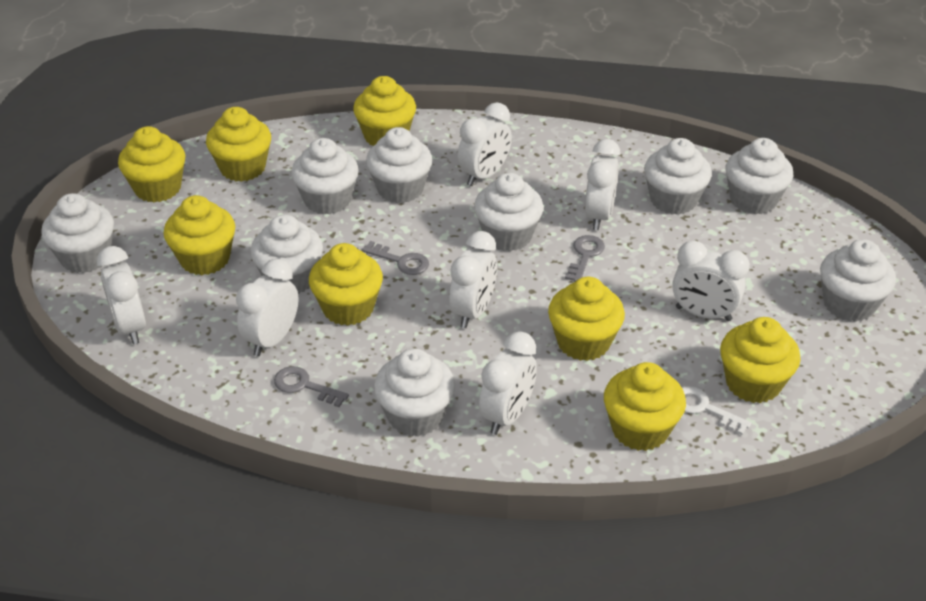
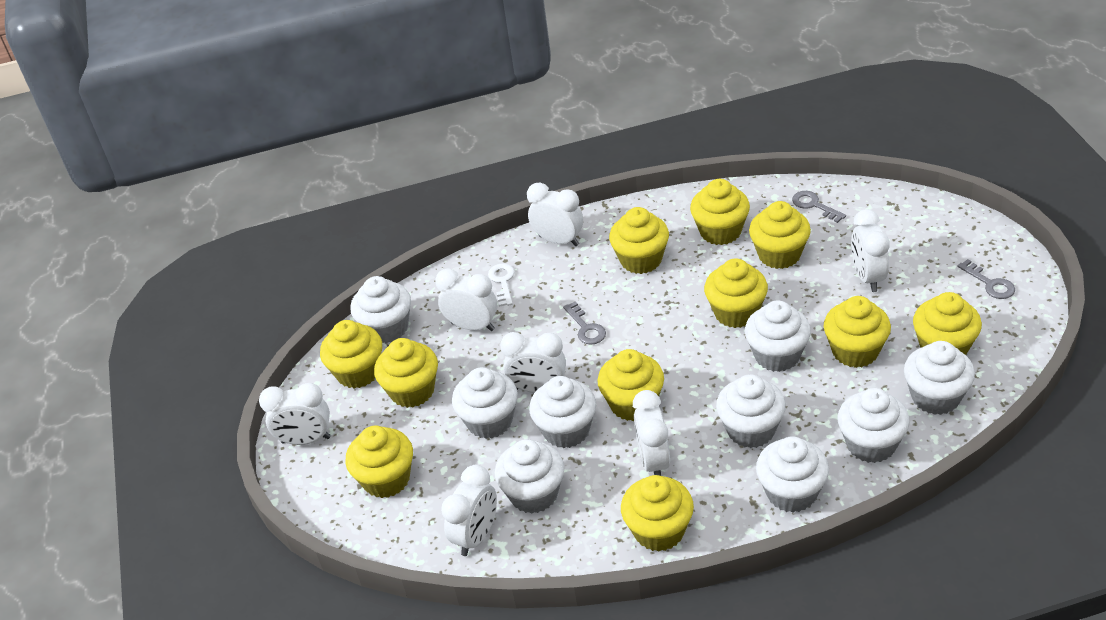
yellow cupcake: [118,126,186,202] [164,195,235,275] [206,107,271,182] [309,243,383,326] [353,76,416,146] [548,277,625,361] [604,362,686,451] [720,317,801,403] = 8 -> [320,320,382,388] [345,426,413,498] [374,338,438,408] [597,349,664,421] [609,207,669,274] [621,475,694,552] [690,179,750,245] [704,258,768,328] [749,201,811,269] [824,296,891,368] [913,292,982,355] = 11

